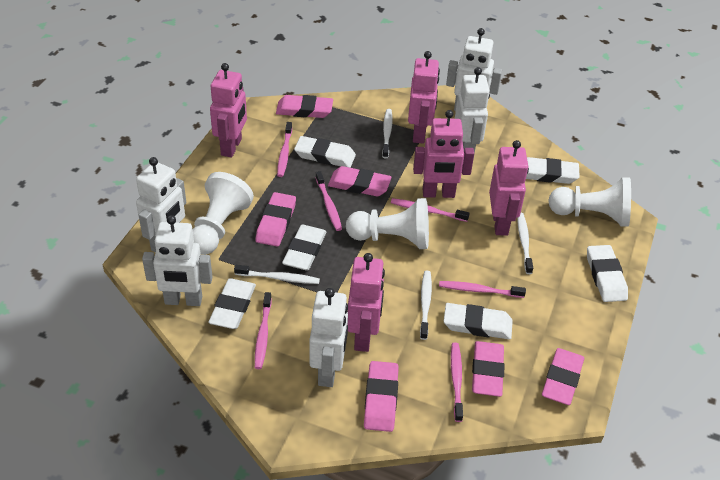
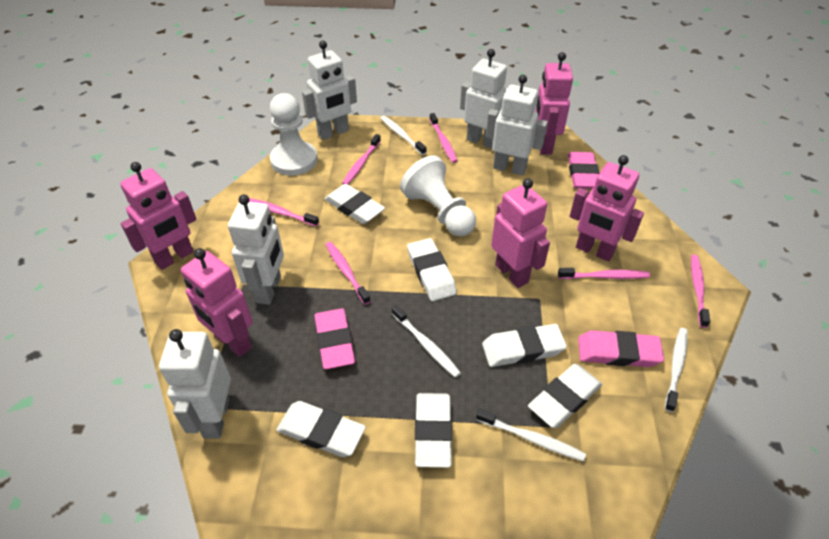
pink eraser: [256,192,296,247] [276,95,333,118] [328,166,392,196] [364,361,399,432] [472,341,505,397] [542,348,584,405] = 6 -> [315,308,355,369] [568,152,599,189] [578,330,664,367] = 3
white pawn: [193,172,254,255] [346,198,429,249] [548,177,631,227] = 3 -> [270,93,318,176] [400,155,476,237] = 2

